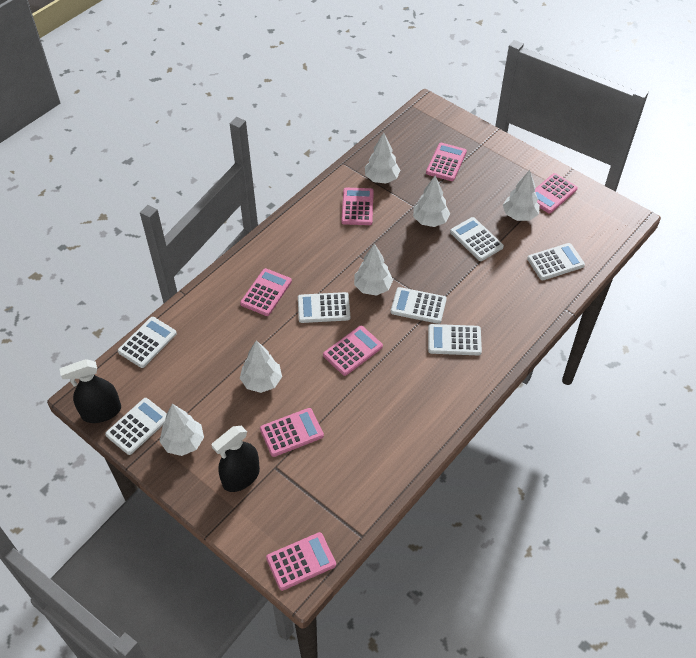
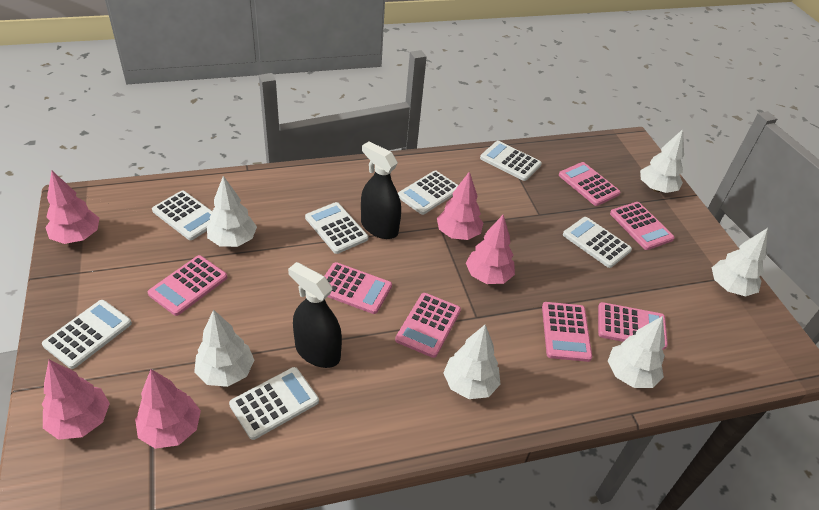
pink tree: none = 0 -> [42,360,110,440] [45,171,99,244] [135,369,201,449] [437,171,483,240] [466,215,515,284] = 5

